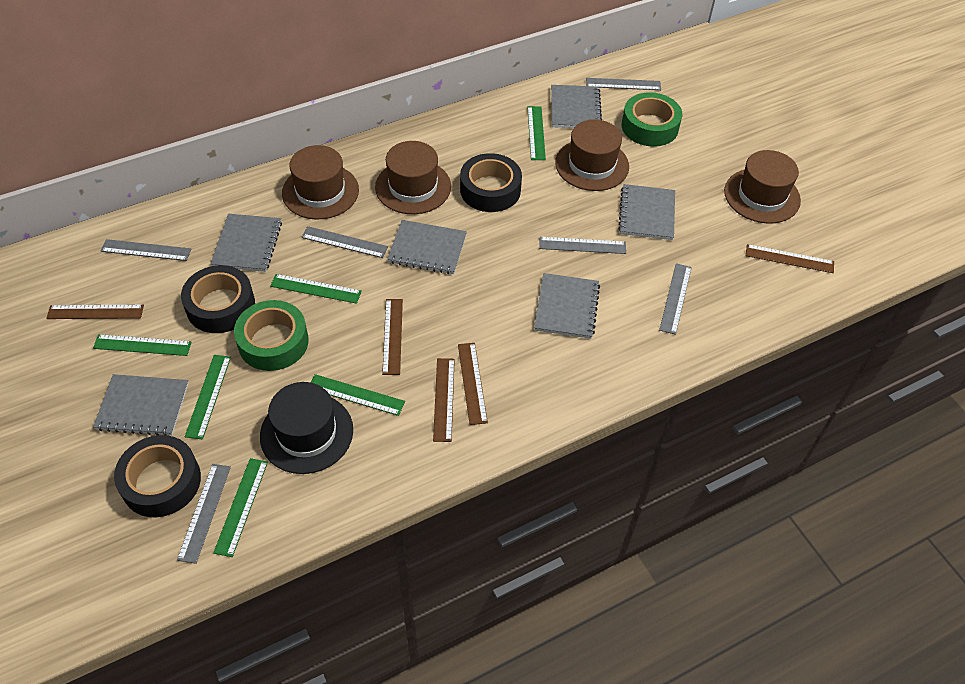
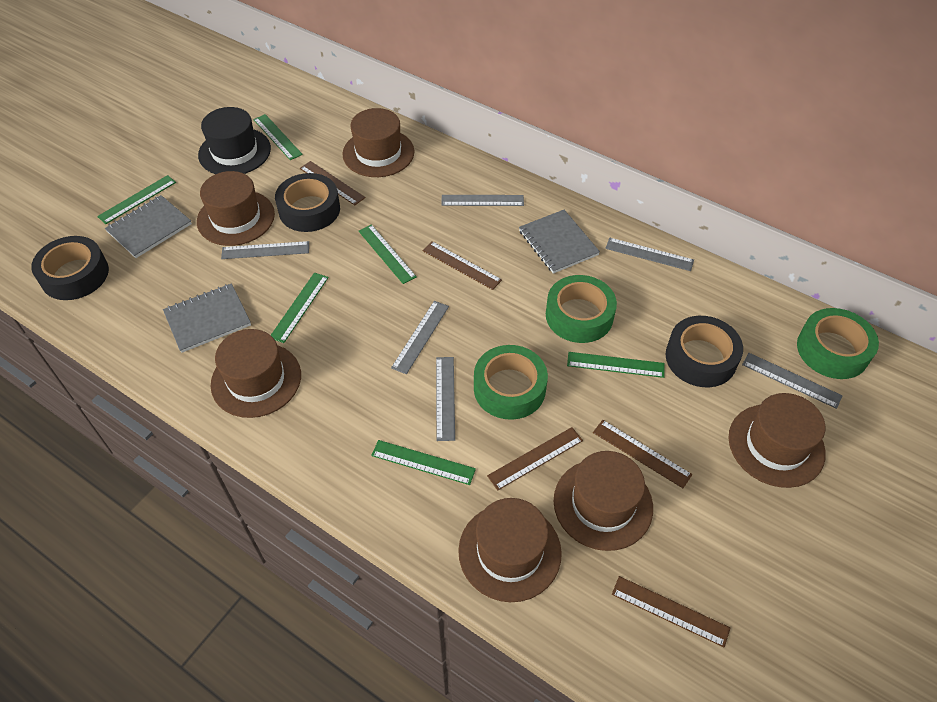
brown hat: [282,145,359,220] [375,141,451,214] [555,119,629,191] [724,150,801,224] = 4 -> [197,171,275,246] [211,329,301,418] [342,108,414,177] [458,498,562,602] [554,451,653,551] [728,393,826,488] = 6
green tape: [234,300,309,371] [622,92,682,147] = 2 -> [474,345,548,420] [546,275,617,343] [797,308,879,379] = 3
grey notebook: [93,374,189,435] [210,214,282,272] [387,220,467,274] [534,273,600,339] [551,85,602,128] [618,184,675,240] = 6 -> [105,195,192,258] [163,283,251,353] [519,210,600,274] = 3

